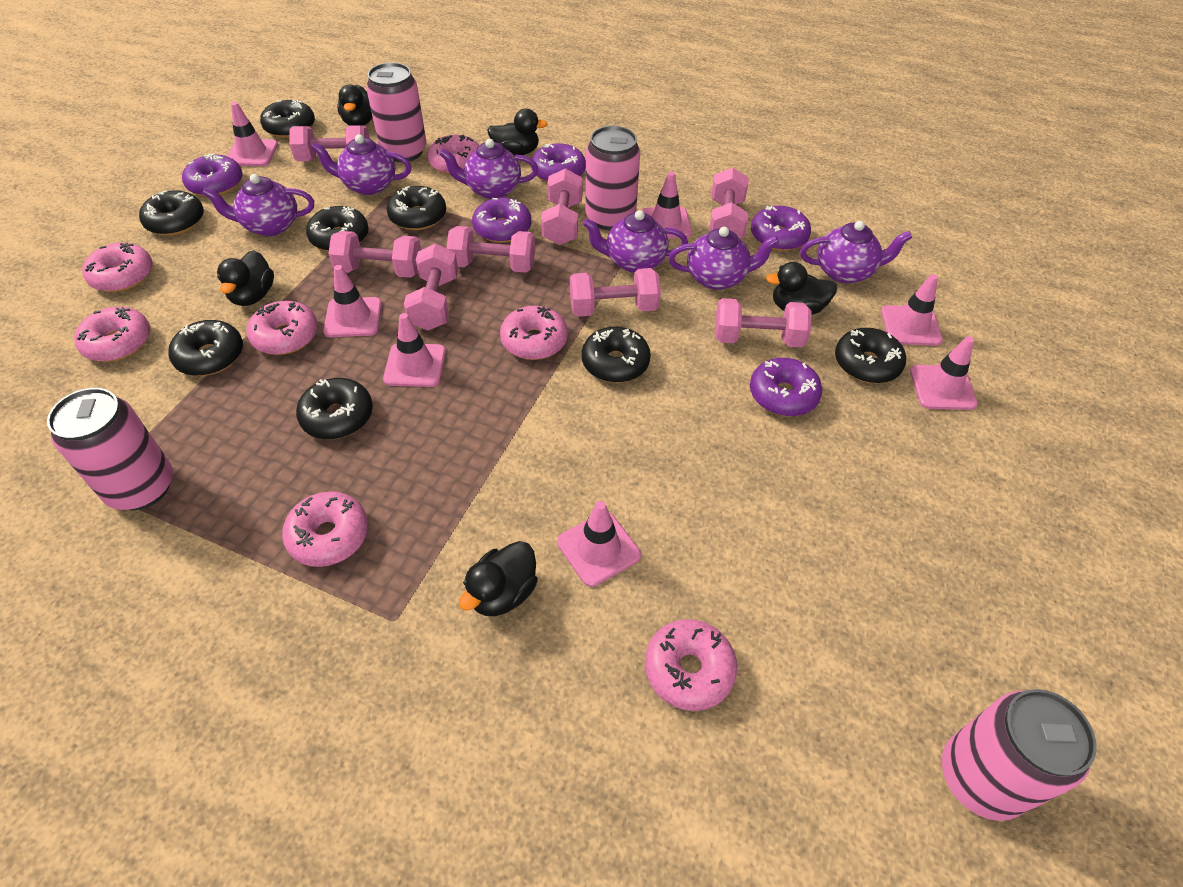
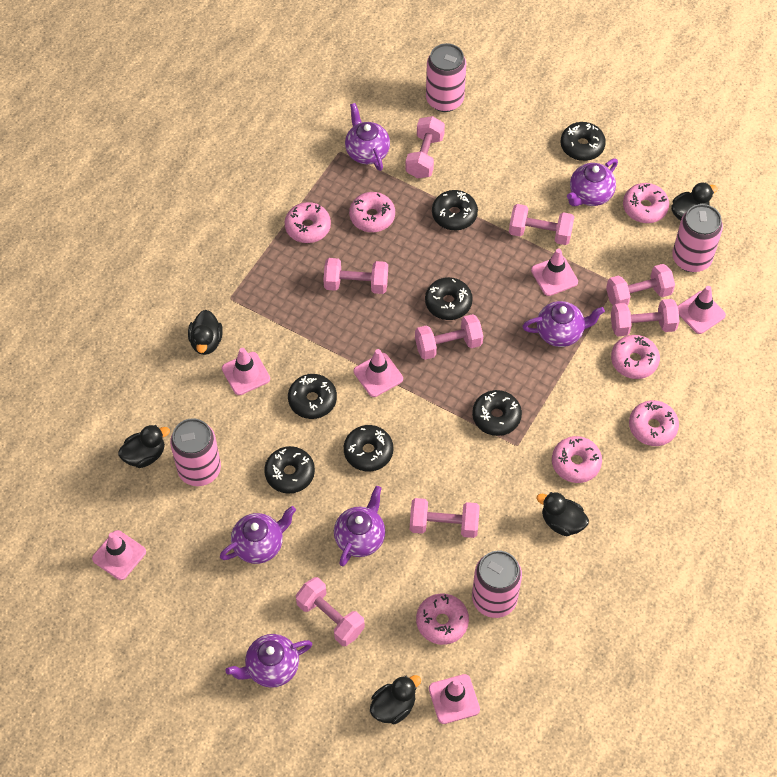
black donut: [139,190,204,236] [168,320,243,376] [260,100,315,138] [296,378,373,439] [306,206,369,252] [387,186,446,230] [582,327,651,383] [835,328,906,383] = 8 -> [264,446,315,494] [288,374,337,419] [344,425,393,472] [425,277,473,320] [432,190,478,230] [472,390,522,436] [561,122,606,161] = 7
pink traffic cone: [227,102,278,166] [323,265,382,337] [383,313,446,387] [557,501,641,587] [642,172,692,238] [881,274,943,346] [910,336,978,410] = 7 -> [92,530,146,580] [222,348,270,395] [354,349,403,397] [429,674,480,724] [531,249,578,296] [678,286,726,334] = 6
purple donut: [182,153,243,197] [472,197,531,243] [531,143,586,183] [750,358,822,416] [751,206,811,251] = 5 -> none = 0

